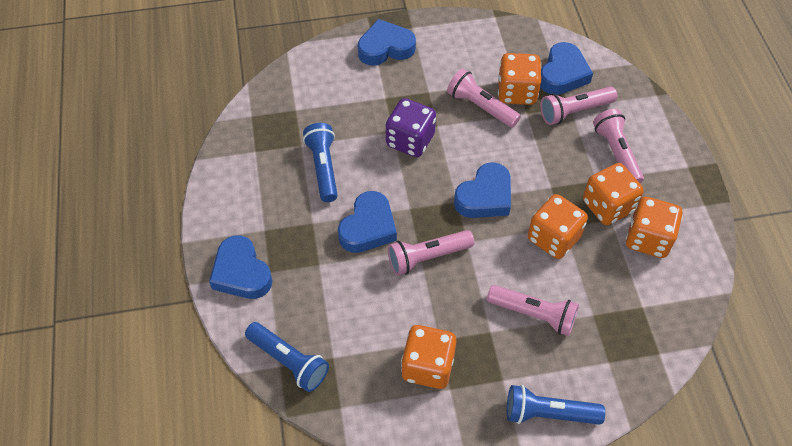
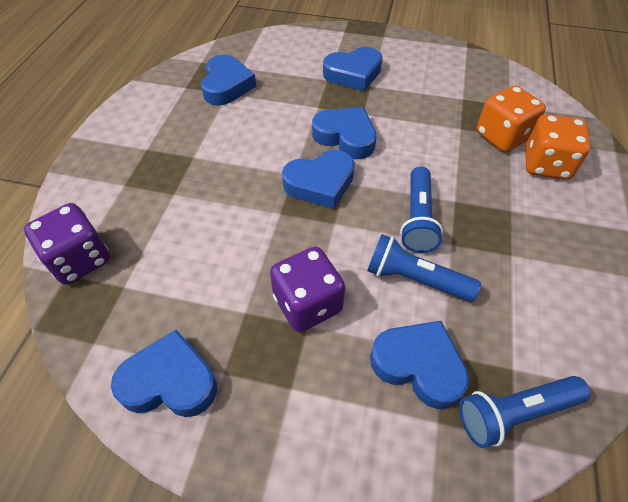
blue heart: [209,235,272,299] [338,191,397,253] [358,19,416,66] [454,162,511,218] [540,42,593,95] = 5 -> [111,330,217,417] [201,55,256,106] [282,150,355,209] [312,107,377,159] [323,47,382,91] [370,321,469,409] = 6
orange dice: [401,325,456,389] [498,53,541,105] [528,194,588,259] [583,163,644,225] [626,197,683,258] = 5 -> [476,85,546,152] [525,114,591,180] = 2
pink flashlight: [388,230,474,275] [447,69,521,128] [487,285,579,336] [540,87,617,125] [593,109,644,183] = 5 -> none = 0
purple dice: [386,98,436,157] = 1 -> [24,203,110,285] [270,247,345,332] = 2

